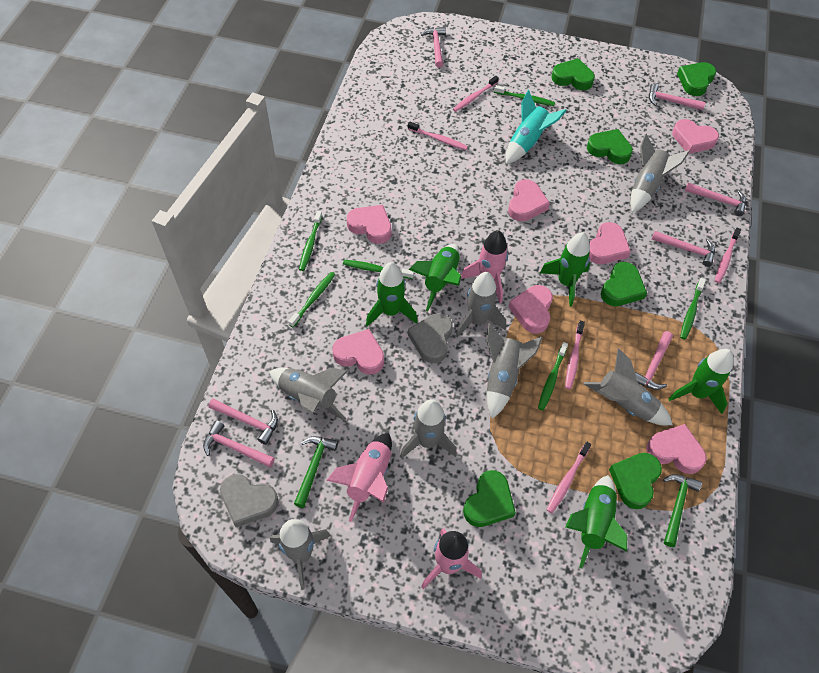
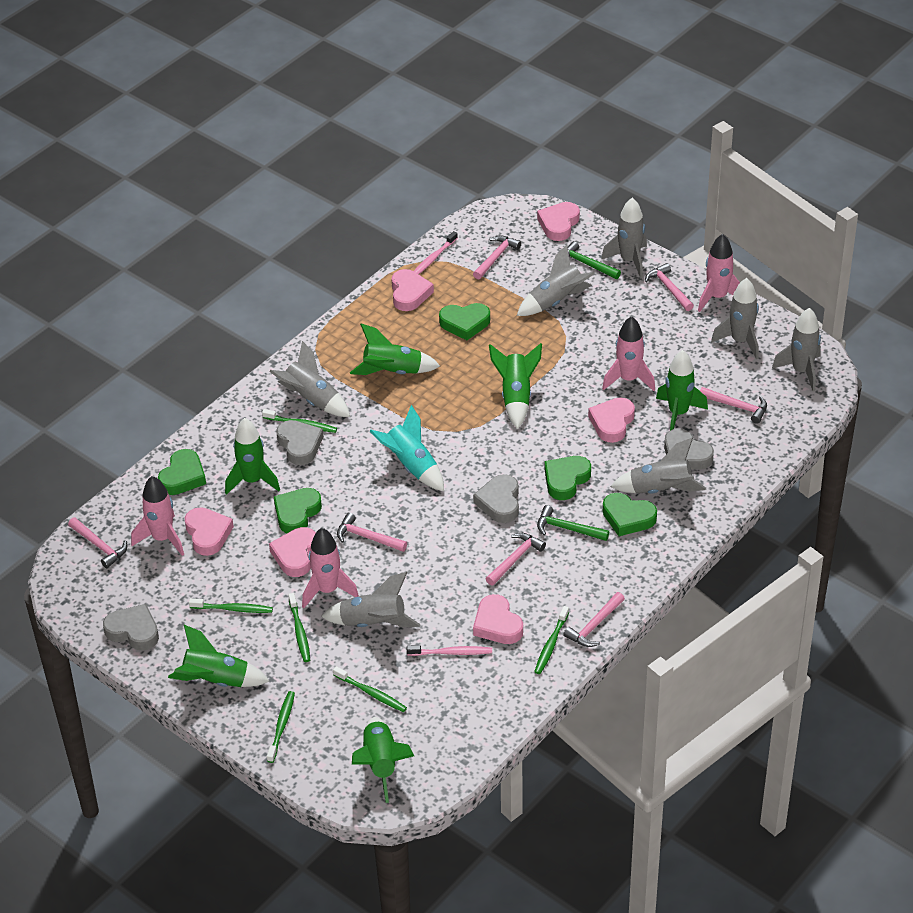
green heart: [463,470,516,527] [551,58,595,90] [587,129,633,164] [601,262,647,306] [609,453,662,509] [677,62,716,96] = 6 -> [158,449,206,495] [274,488,322,533] [439,303,490,340] [544,456,591,500] [603,493,657,536] = 5
green rocket: [366,262,418,327] [409,244,461,311] [540,232,590,307] [565,475,627,569] [669,349,733,414] = 5 -> [168,625,270,687] [225,418,280,495] [350,324,440,375] [352,717,414,803] [489,343,542,429] [656,350,708,430] = 6
grey heart: [220,474,278,527] [408,313,453,363] = 2 -> [103,604,159,651] [276,420,324,465] [473,474,519,523] [664,429,714,469] = 4
pink heart: [332,329,384,375] [347,205,391,244] [508,179,550,221] [509,285,553,334] [589,222,631,264] [647,424,706,474] [672,119,719,154] = 7 -> [185,507,234,556] [269,527,316,577] [392,269,434,311] [473,594,523,644] [537,202,580,241] [588,398,635,443] = 6
pink rocket: [326,433,392,522] [421,529,482,589] [461,230,508,303] = 3 -> [131,476,184,556] [302,528,359,608] [602,316,655,391] [698,234,740,312] = 4
pink toothbrush: [408,121,468,150] [453,76,499,112] [547,442,591,513] [565,321,585,389] [715,228,741,283] = 5 -> [407,645,492,656] [414,231,458,274] = 2

